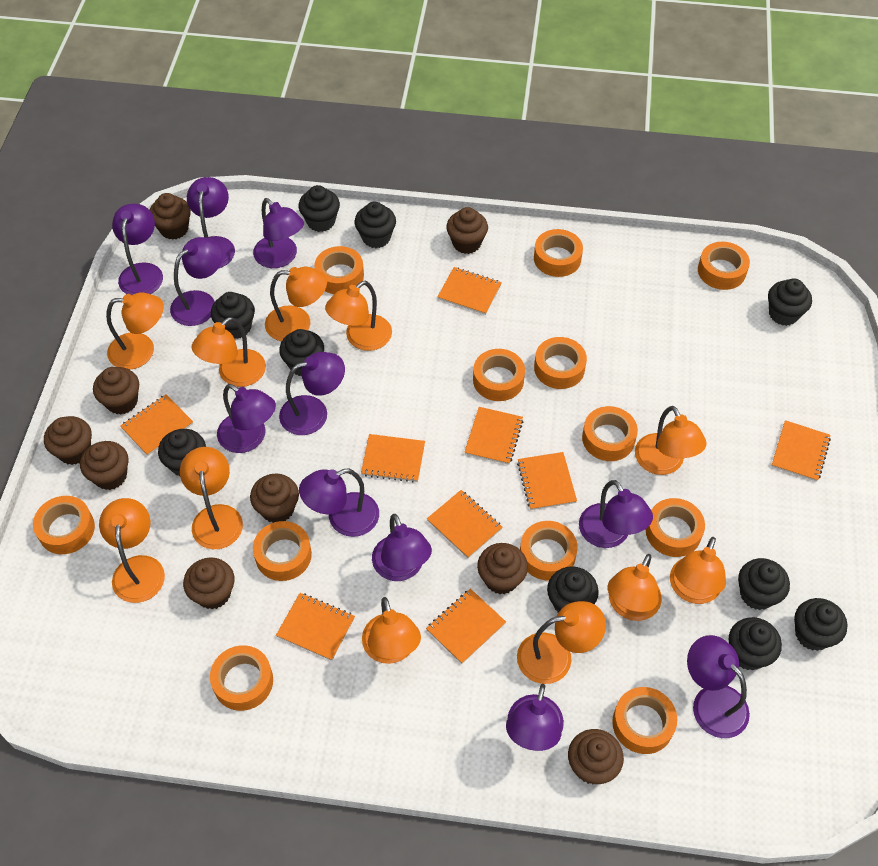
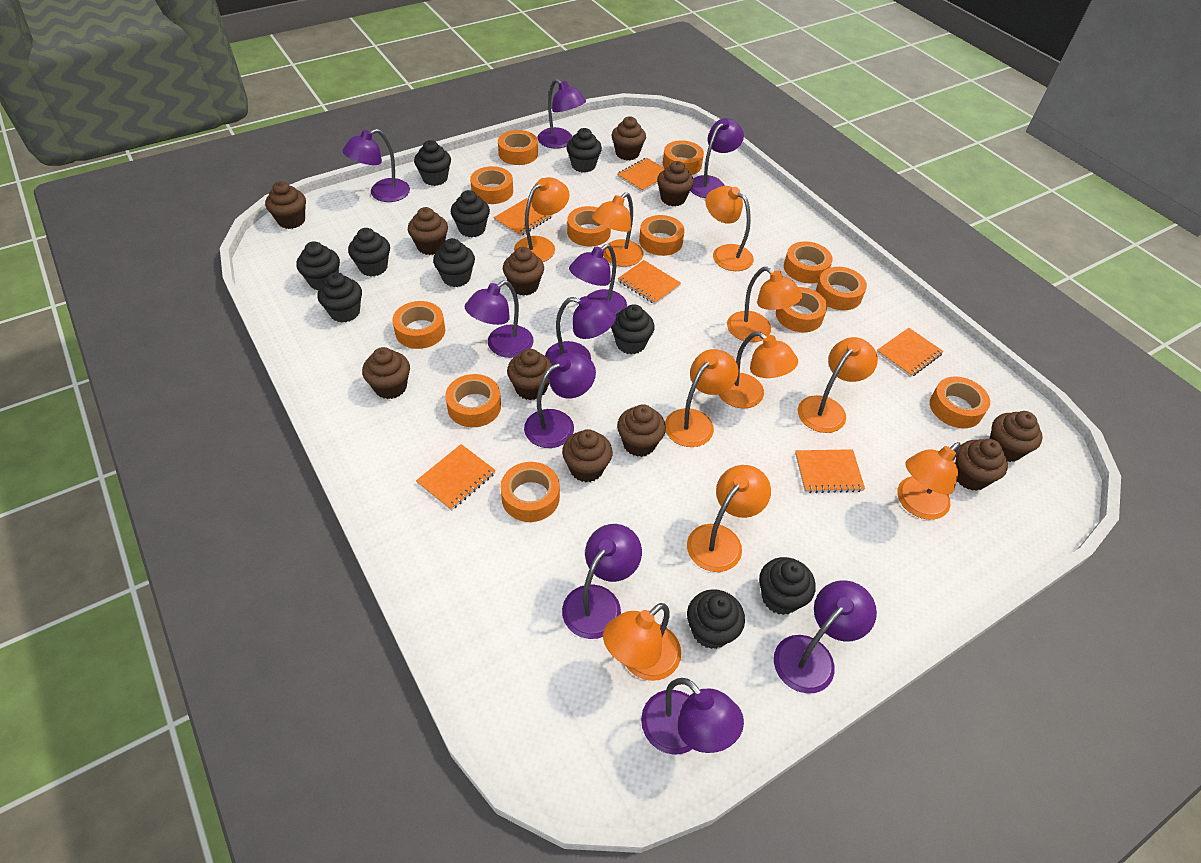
brown cupcake: [44,416,92,465] [80,441,128,490] [93,367,139,415] [150,193,191,240] [183,557,235,609] [250,473,299,523] [446,207,488,254] [477,543,528,594] [568,729,624,784] = 9 -> [265,181,306,229] [362,347,410,399] [408,207,448,255] [503,247,544,296] [507,349,552,400] [562,429,613,482] [612,116,646,160] [617,404,666,457] [657,161,694,206] [955,439,1008,491] [989,411,1043,462] = 11
orange lamp: [99,498,165,603] [106,292,164,370] [180,447,243,549] [192,317,266,387] [265,267,327,341] [325,281,392,351] [362,597,421,664] [517,601,606,684] [607,554,662,621] [635,406,706,475] [670,537,726,604] = 11 -> [514,177,570,262] [592,192,643,267] [603,603,681,681] [665,349,738,447] [687,465,771,572] [706,186,754,271] [718,331,798,409] [727,267,802,342] [798,337,878,433] [897,442,961,520] = 10
orange notebook: [120,394,193,456] [276,593,355,661] [361,434,425,483] [426,589,506,664] [427,490,502,558] [438,267,502,315] [464,407,523,465] [517,452,577,510] [771,420,831,482] = 9 -> [416,444,496,511] [494,198,553,237] [617,158,665,192] [618,260,681,304] [795,449,865,493] [876,328,944,377] = 6
purple lamp: [112,204,163,295] [170,237,223,326] [187,177,235,268] [217,384,276,453] [253,198,304,268] [279,352,345,435] [299,469,379,537] [372,514,432,581] [506,684,564,751] [579,480,653,548] [687,635,750,738] = 11 -> [343,129,410,202] [465,280,534,358] [524,352,596,448] [537,79,586,149] [545,296,616,363] [562,524,642,639] [569,244,627,314] [641,678,744,755] [690,118,744,198] [774,580,877,694] = 10

